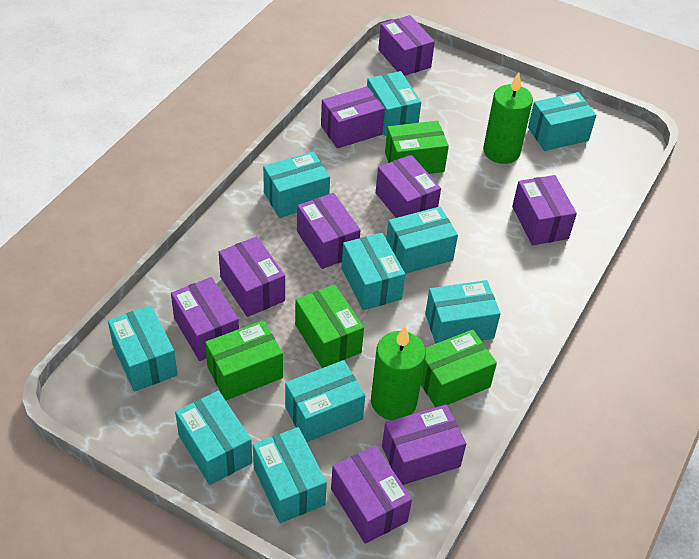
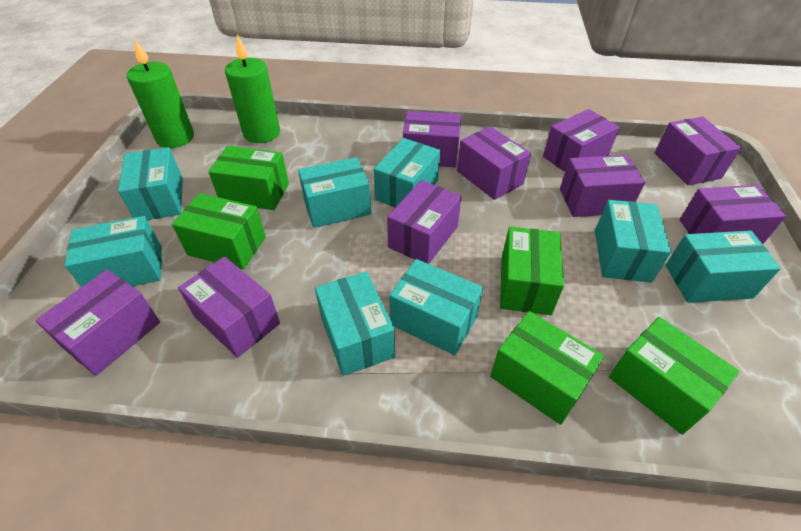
green box: [205,320,283,400] [295,284,364,368] [385,121,449,174] [421,330,497,407] = 4 -> [172,193,266,269] [208,146,289,210] [490,311,604,425] [500,227,564,315] [609,317,740,435] = 5
turquoise box: [108,305,178,392] [175,391,252,485] [253,427,327,523] [263,151,330,218] [285,360,365,442] [342,233,405,310] [367,71,421,136] [386,207,458,274] [425,280,501,344] [528,92,596,151] = 10 -> [65,216,162,287] [118,147,183,220] [298,157,371,228] [315,271,395,376] [374,138,440,207] [389,259,483,355] [595,200,671,283] [666,231,781,303] = 8

